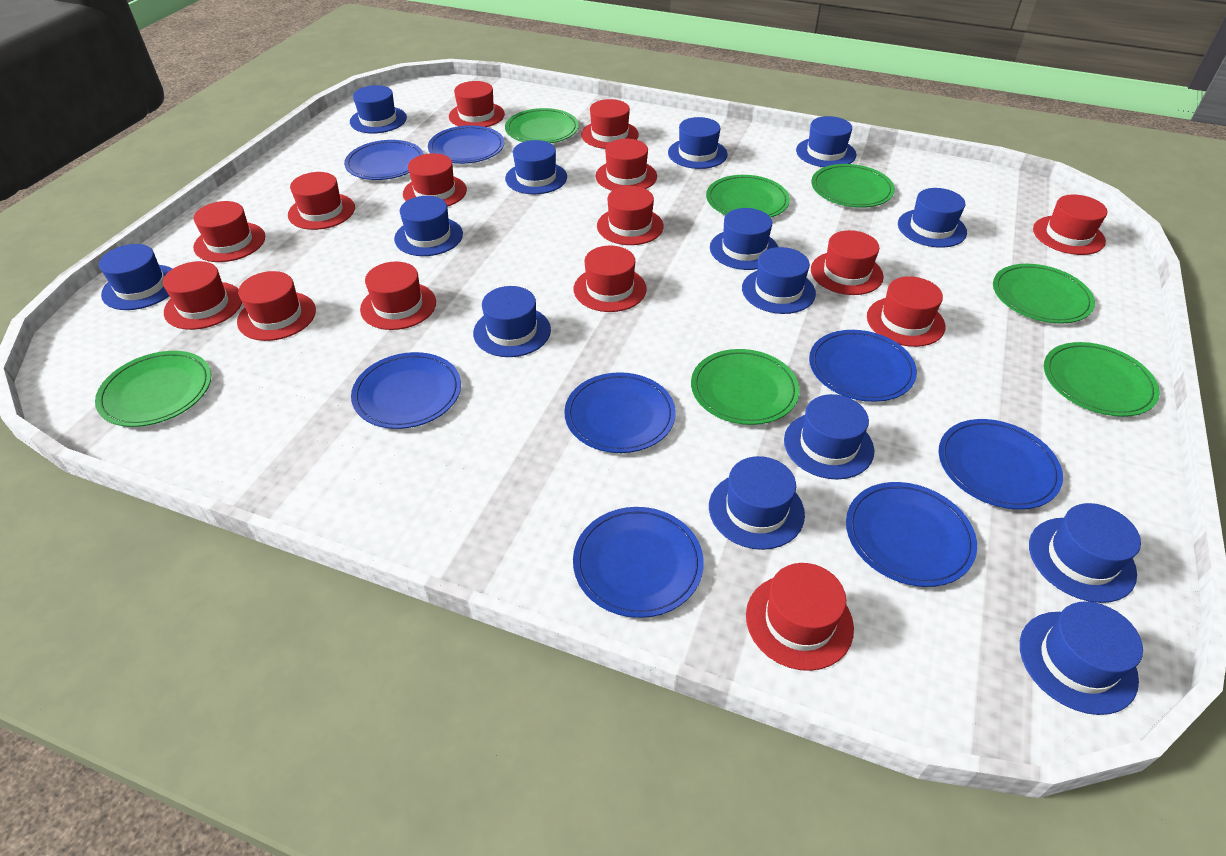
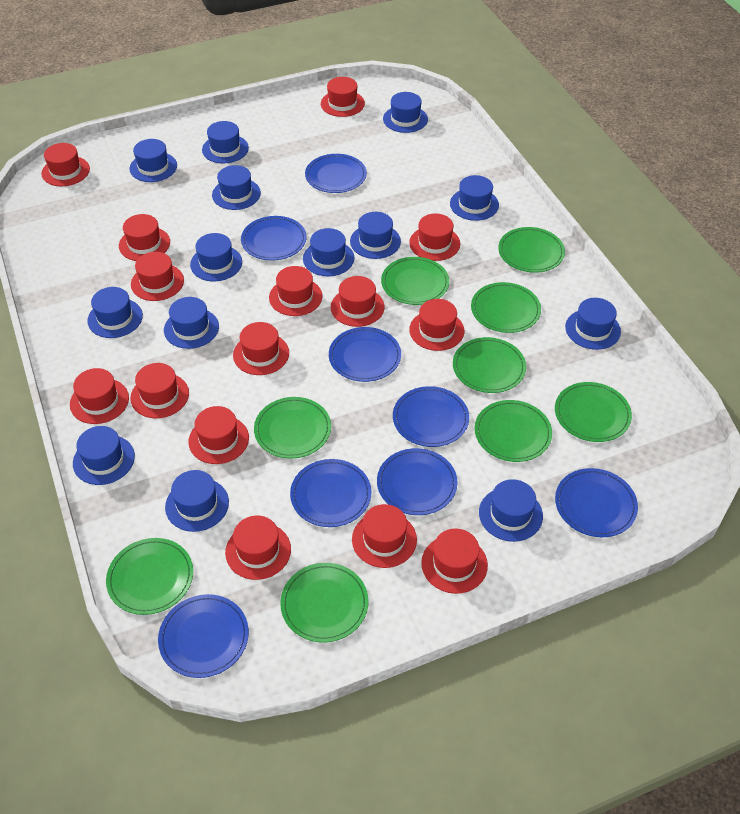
green plate: [95,351,211,427] [505,108,579,143] [691,349,800,425] [706,175,790,218] [811,164,895,208] [993,264,1095,324] [1044,342,1160,417] = 7 -> [106,538,193,615] [254,397,331,459] [280,563,368,642] [381,257,449,305] [453,337,526,393] [471,282,541,333] [475,400,552,462] [498,227,565,273] [555,382,632,442] = 9

